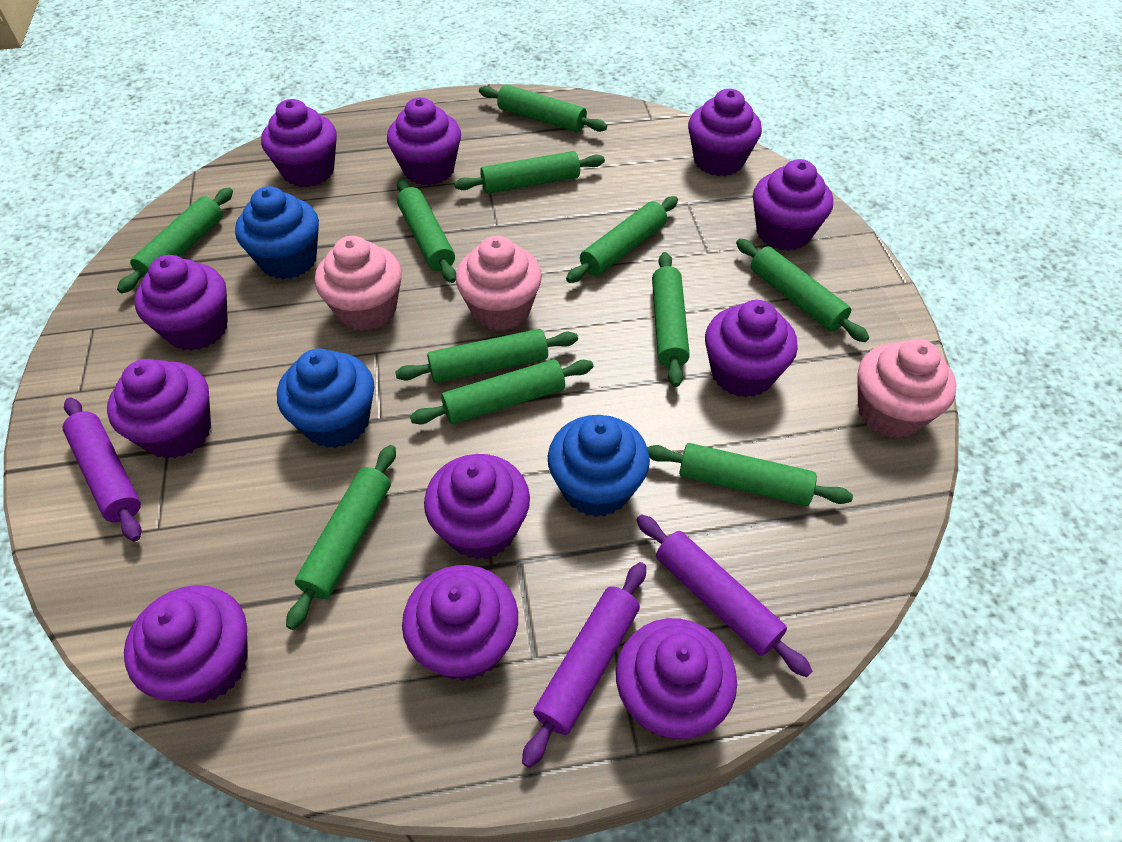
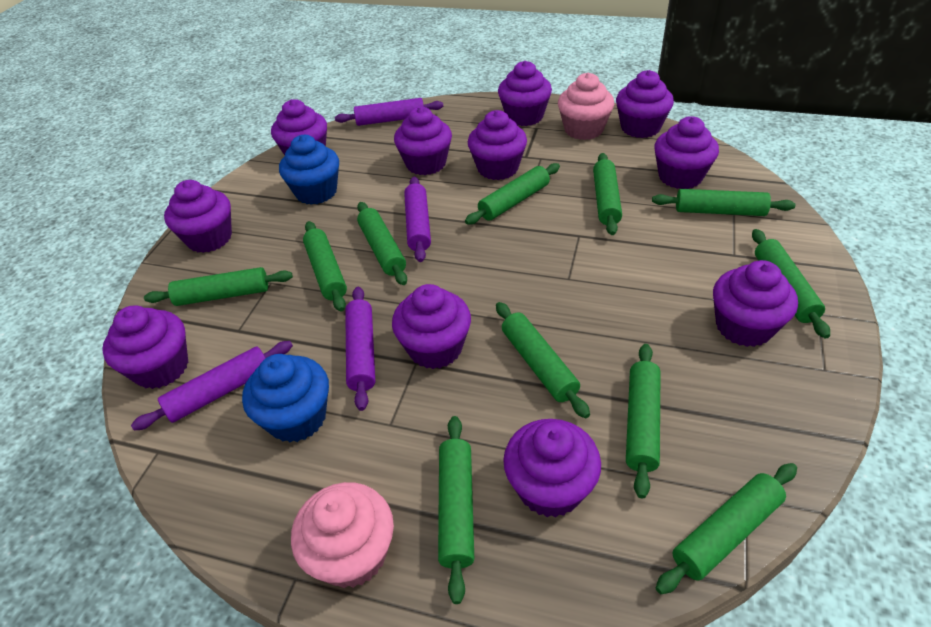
blue cupcake: [235,186,319,279] [277,349,374,448] [548,415,650,517] = 3 -> [242,354,329,443] [279,135,339,205] = 2
pink cupcake: [315,236,402,331] [456,236,542,331] [858,339,957,438] = 3 -> [291,482,394,588] [558,73,614,140] = 2
purple rolling pin: [63,397,142,541] [522,562,646,768] [637,515,812,677] = 3 -> [131,341,293,431] [335,98,443,126] [345,287,375,411] [404,176,431,262] = 4

